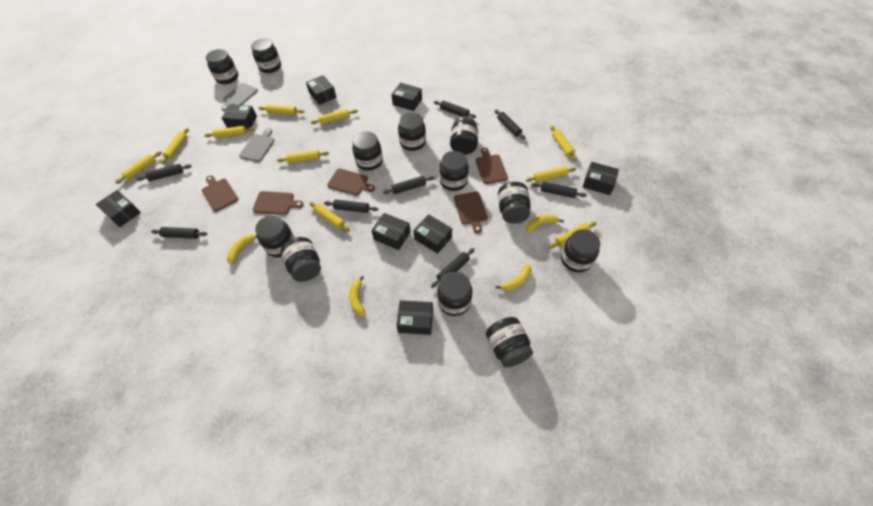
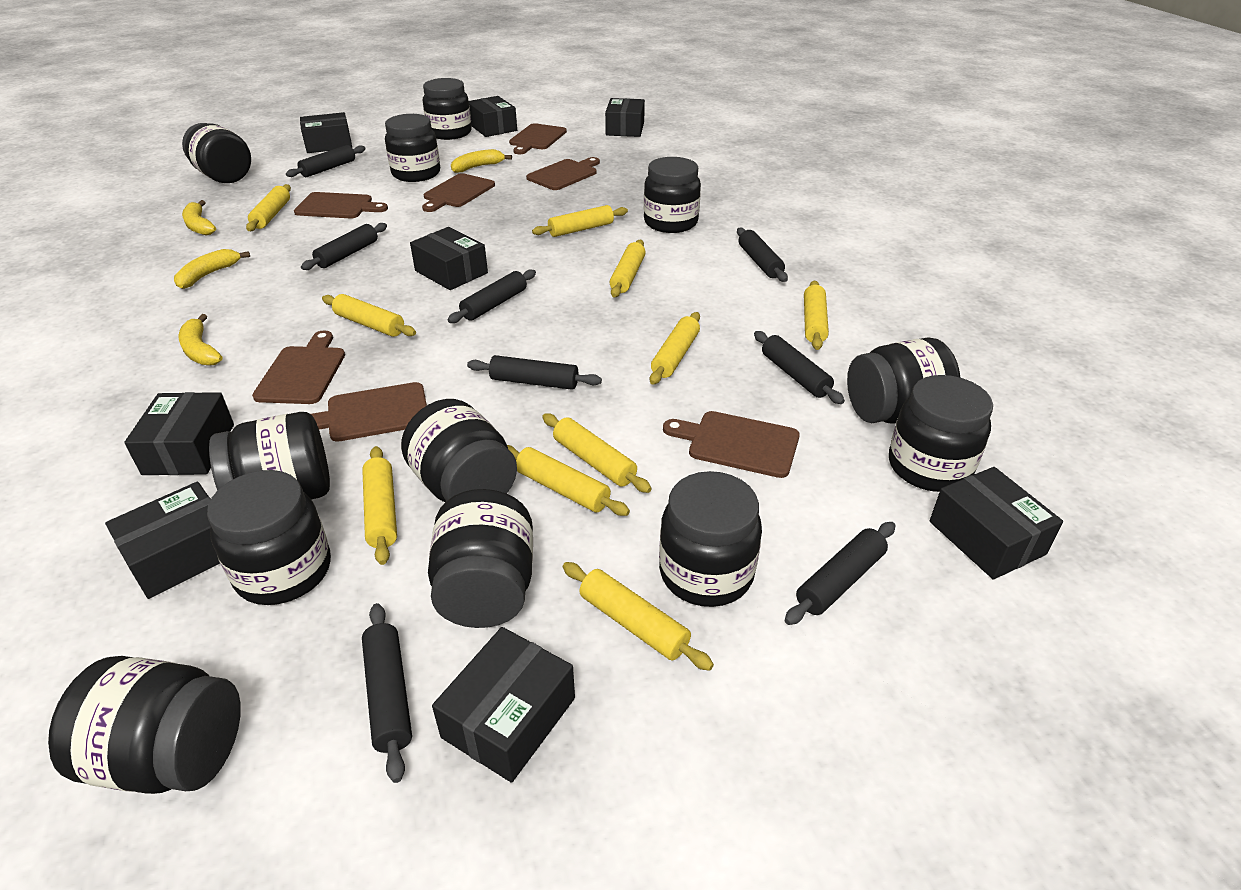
brown cutting board: [202,175,238,212] [253,191,304,215] [327,168,375,196] [454,191,488,233] [476,148,508,184] = 5 -> [252,330,345,404] [294,192,388,218] [311,382,427,442] [422,173,495,212] [509,123,567,154] [526,157,600,190] [663,411,800,478] = 7
grey cutting board: [221,83,258,111] [239,128,275,162] = 2 -> none = 0

